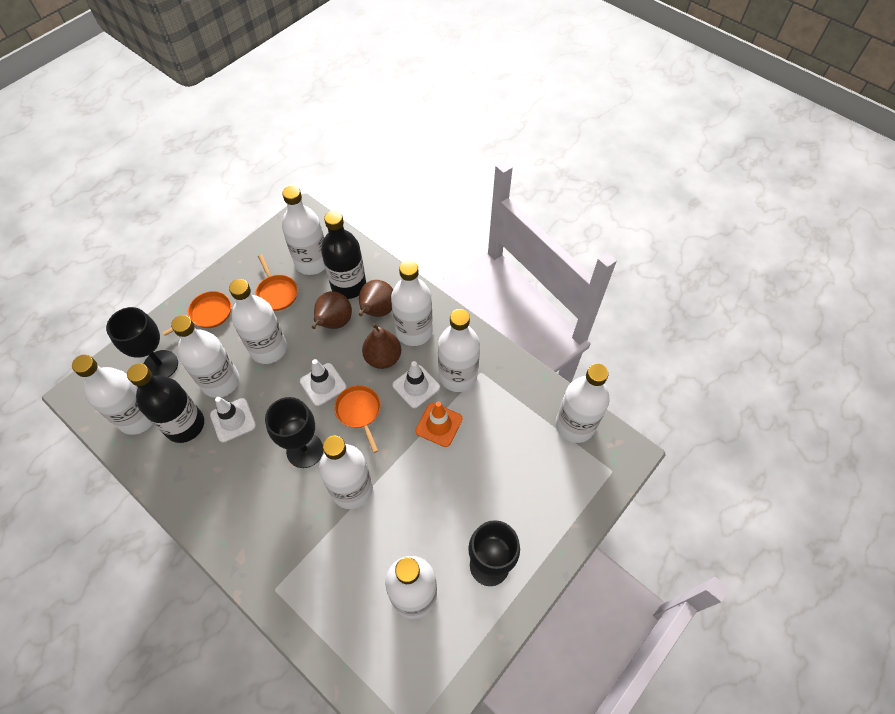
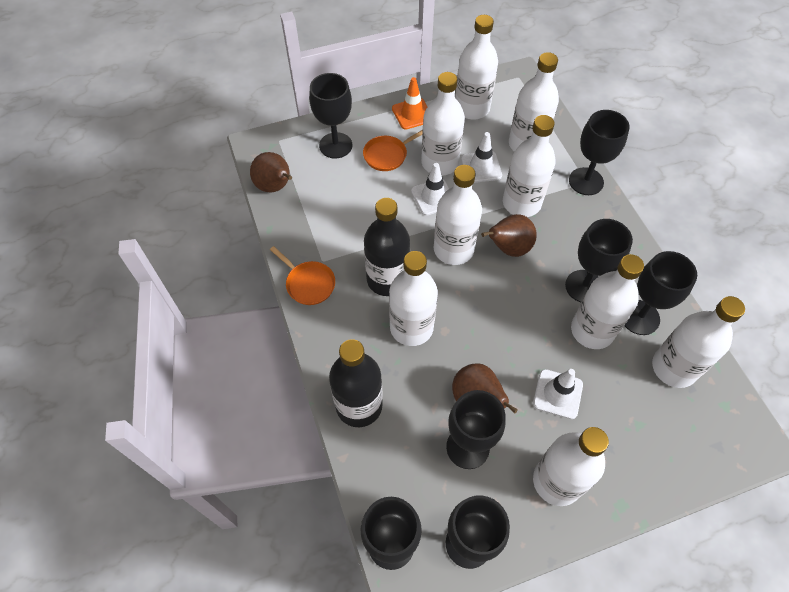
black goblet: [106,307,178,378] [265,397,323,468] [468,520,520,586] = 3 -> [309,73,352,158] [361,497,422,570] [446,390,505,469] [446,495,510,569] [565,219,633,302] [569,110,630,195] [624,251,697,335] = 7
orange pan: [162,291,231,336] [255,254,298,311] [334,385,381,453] = 3 -> [270,246,335,305] [363,130,423,171] = 2

